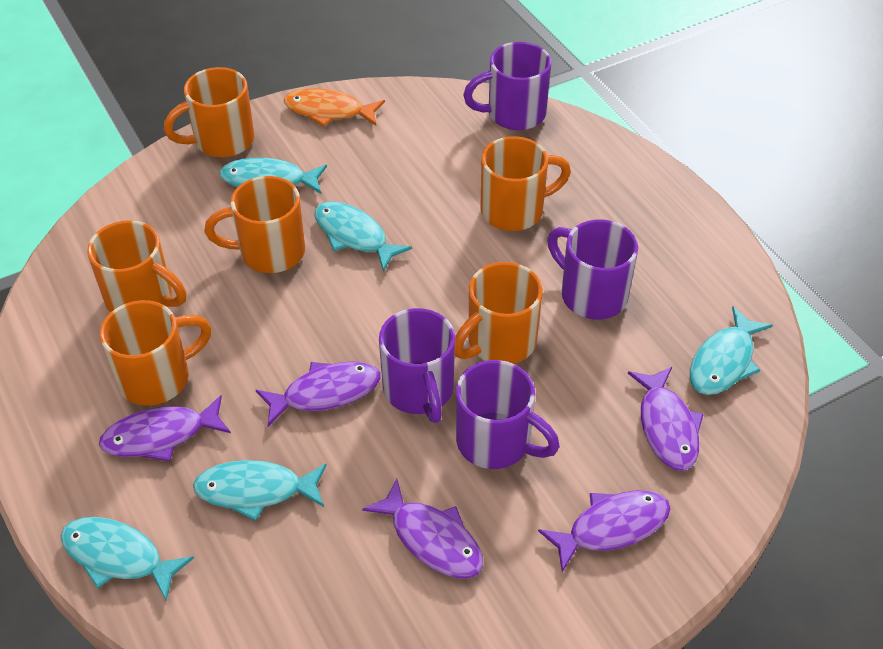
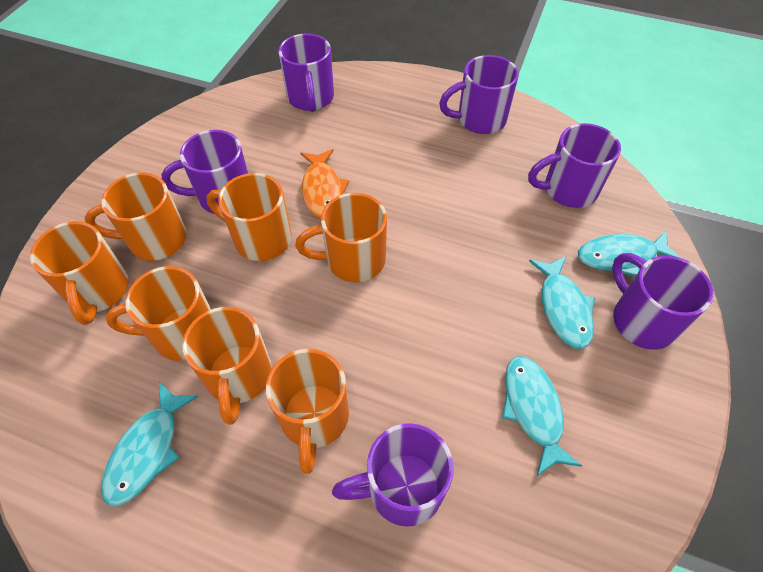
orange mug: [87,220,186,313] [100,300,212,406] [164,67,254,158] [205,176,305,273] [455,262,543,364] [481,136,571,231] = 6 -> [30,221,129,325] [85,173,187,261] [106,266,211,361] [182,307,272,425] [206,173,292,261] [266,349,349,474] [295,193,387,282] = 7
purple fish: [99,395,231,461] [256,361,381,427] [362,478,483,579] [538,490,671,572] [628,367,704,471] = 5 -> none = 0
purple mug: [379,308,455,423] [456,360,560,469] [463,42,551,130] [547,219,638,319] = 4 -> [162,130,248,214] [278,34,334,112] [332,423,454,527] [439,55,519,134] [528,123,621,208] [612,253,713,350] = 6
turquoise fish: [61,517,194,600] [193,460,326,521] [219,158,327,194] [315,201,412,272] [690,306,773,395] = 5 -> [101,382,199,506] [502,356,582,476] [529,256,595,349] [578,231,681,277] = 4

